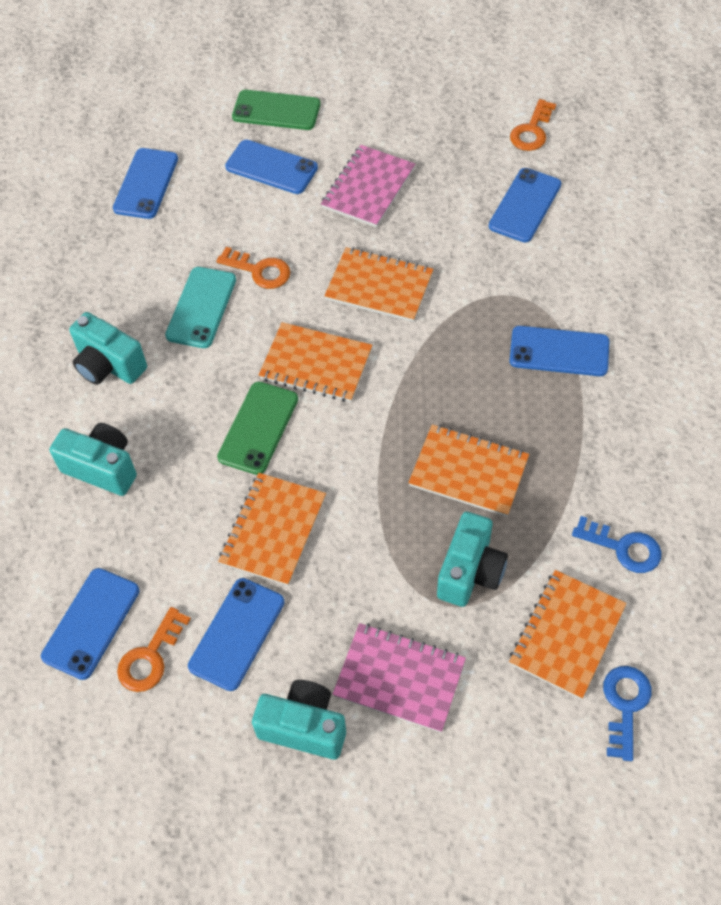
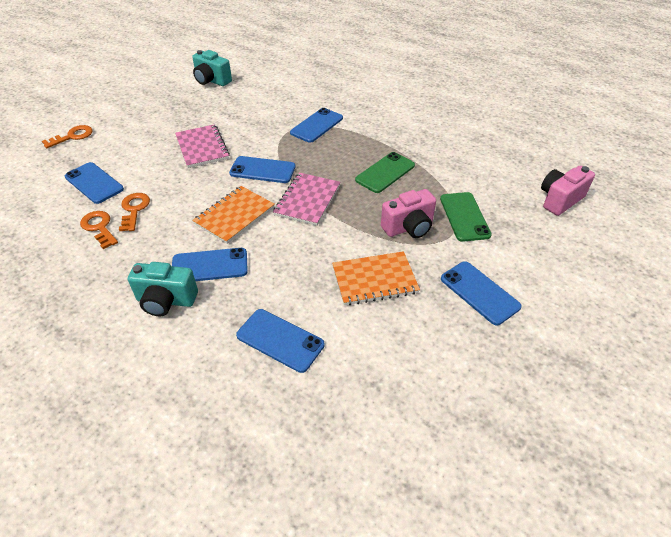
blue key: [572,516,662,573] [603,666,652,761] = 2 -> none = 0
orange notebook: [218,473,326,586] [259,322,373,402] [324,247,434,322] [408,424,529,517] [509,570,627,699] = 5 -> [192,186,275,244] [332,251,420,306] = 2
pink camera: none = 0 -> [381,189,436,238] [541,166,595,216] = 2
turquoise camera: [49,423,137,496] [69,312,147,385] [252,680,346,759] [437,512,508,607] = 4 -> [128,262,198,316] [192,50,232,86] = 2
turquoise phone: [165,267,236,348] = 1 -> none = 0

